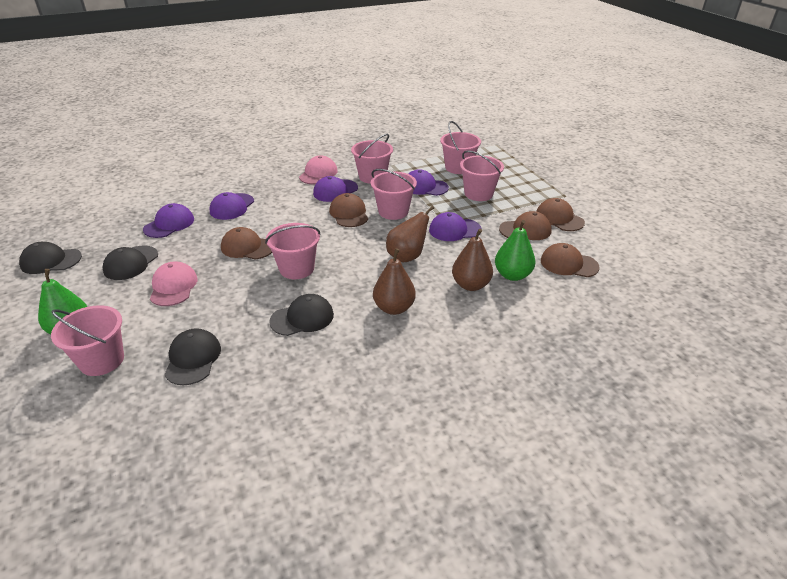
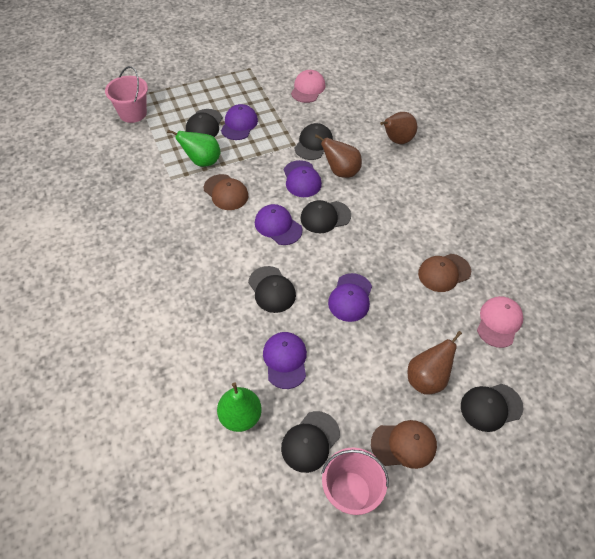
black cap: [19,242,82,274] [102,246,158,280] [164,328,221,385] [269,294,334,336] = 4 -> [186,109,223,137] [248,266,296,313] [281,411,340,473] [294,123,333,160] [301,200,351,233] [461,384,523,432] = 6
brown cap: [221,227,272,260] [329,193,368,227] [499,211,552,240] [536,198,585,231] [541,243,600,277] = 5 -> [204,174,248,210] [371,420,437,469] [418,254,471,292] = 3
pink bucket: [51,305,124,376] [265,223,320,279] [351,134,393,184] [371,169,417,220] [440,121,481,174] [460,150,504,201] = 6 -> [105,66,148,123] [321,447,389,515] = 2

